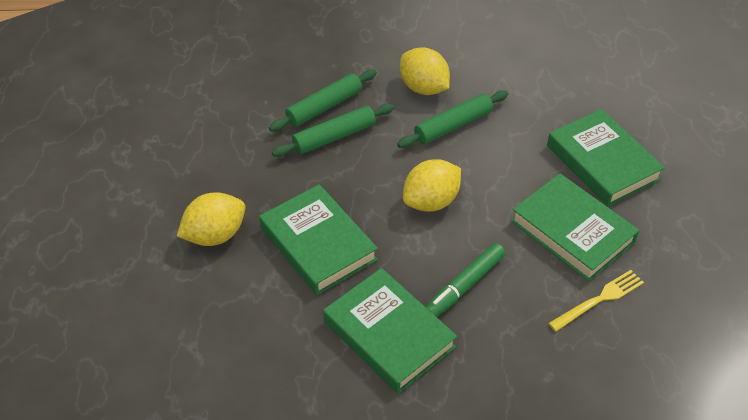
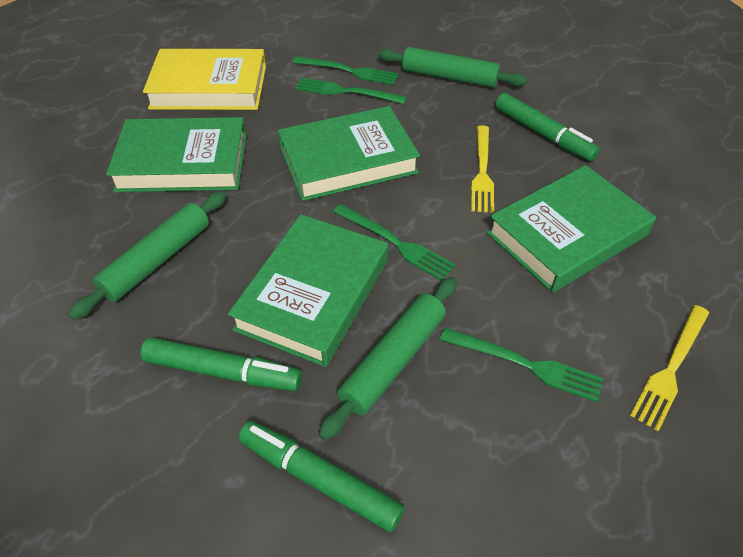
green fork: none = 0 -> [292,56,399,85] [296,78,407,104] [333,204,455,281] [440,327,604,402] = 4
green marker: [426,243,505,317] = 1 -> [140,337,302,391] [238,421,405,532] [495,93,600,161] = 3
yellow book: none = 0 -> [143,49,266,110] = 1
yellow fork: [548,270,644,332] = 1 -> [471,125,494,213] [630,305,709,431] = 2
yellow lemon: [177,192,245,246] [400,47,450,95] [403,159,461,212] = 3 -> none = 0

